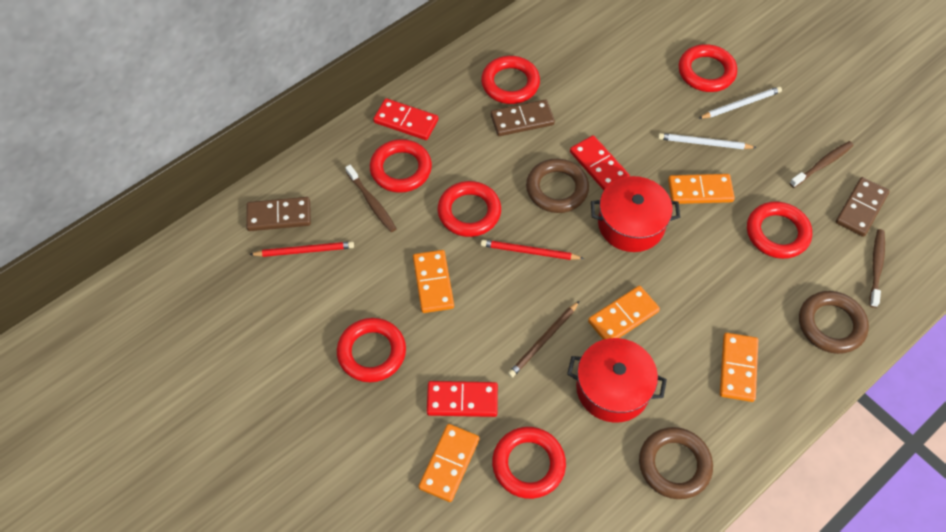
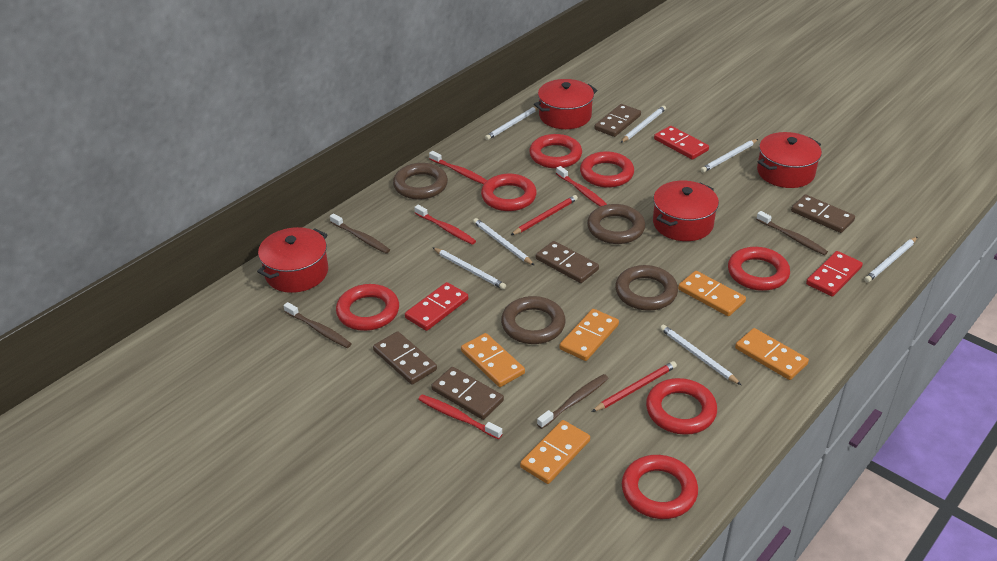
brown domino: [246,197,311,231] [491,99,555,136] [836,177,889,237] = 3 -> [373,331,437,385] [431,367,504,420] [536,241,599,283] [594,104,641,137] [791,194,855,233] = 5
brown pencil: [508,301,579,378] = 1 -> none = 0
brown ring: [526,159,589,213] [639,427,713,499] [799,291,869,354] = 3 -> [393,163,448,199] [501,296,566,344] [587,204,645,244] [615,265,678,311] = 4
brown toothbrush: [345,165,397,232] [789,141,854,188] [869,229,885,308] = 3 -> [283,302,352,348] [330,213,390,254] [537,374,609,429] [756,211,828,255] = 4
red pot: [567,338,667,423] [591,176,680,252] = 2 -> [257,227,328,293] [534,79,598,129] [653,181,719,241] [757,132,822,188] = 4
red toothbrush: none = 0 -> [414,205,476,245] [418,394,502,439] [429,151,487,184] [556,166,607,207] = 4
white pencil: [658,133,757,149] [698,86,782,119] = 2 -> [433,248,506,290] [473,218,534,265] [485,106,538,140] [620,106,666,143] [660,325,741,385] [700,139,758,173] [864,237,917,283] = 7

